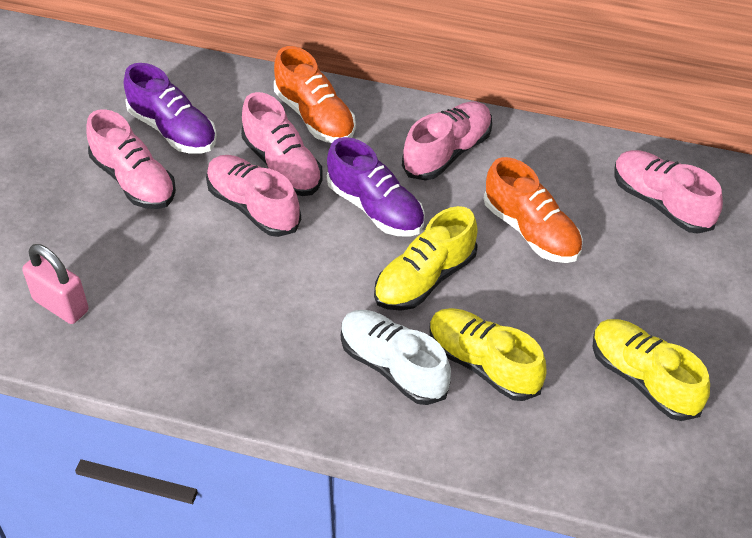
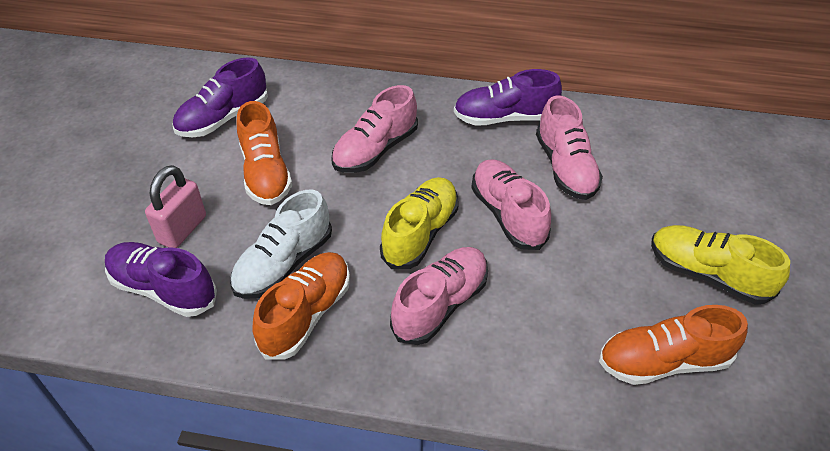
orange shoe: [274,46,356,143] [484,157,583,263] = 2 -> [237,101,292,205] [252,252,350,359] [599,305,748,385] = 3
pink shoe: [86,109,176,209] [206,155,301,237] [241,92,322,196] [402,102,492,180] [614,150,723,234] = 5 -> [331,85,418,173] [390,247,488,345] [471,159,551,250] [536,96,603,200] = 4
purple shoe: [124,63,217,154] [327,137,425,237] = 2 -> [105,242,217,317] [172,57,268,137] [454,69,562,126] = 3
yellow shoe: [374,206,478,311] [430,308,547,401] [593,319,710,421] = 3 -> [380,177,458,269] [651,225,790,304] = 2

